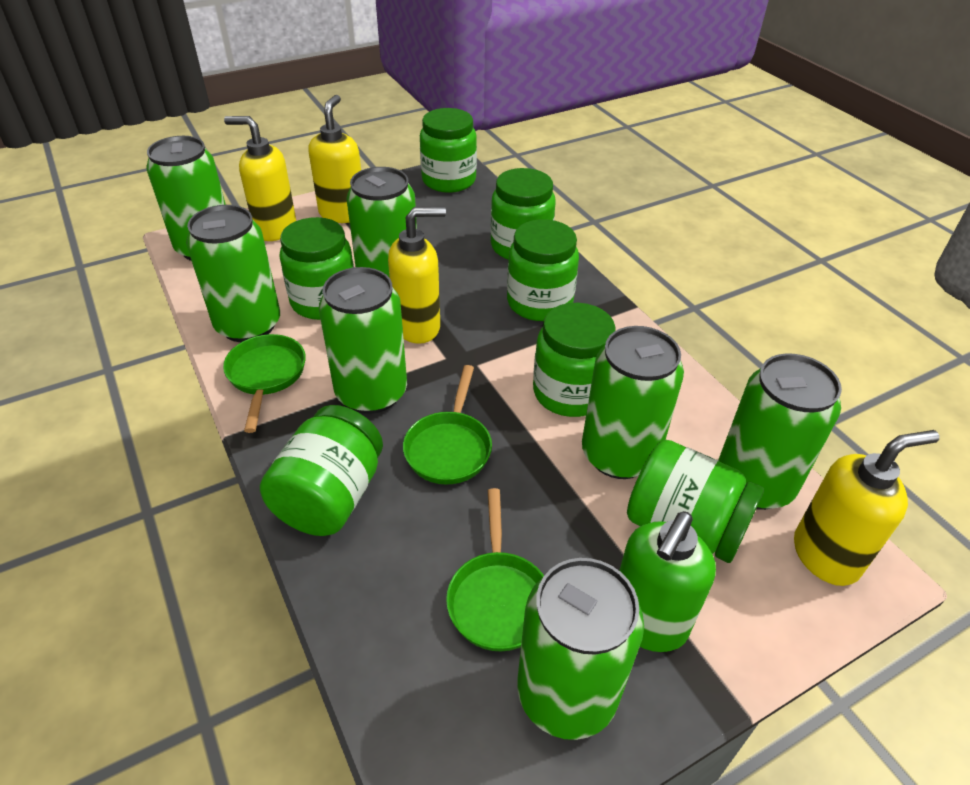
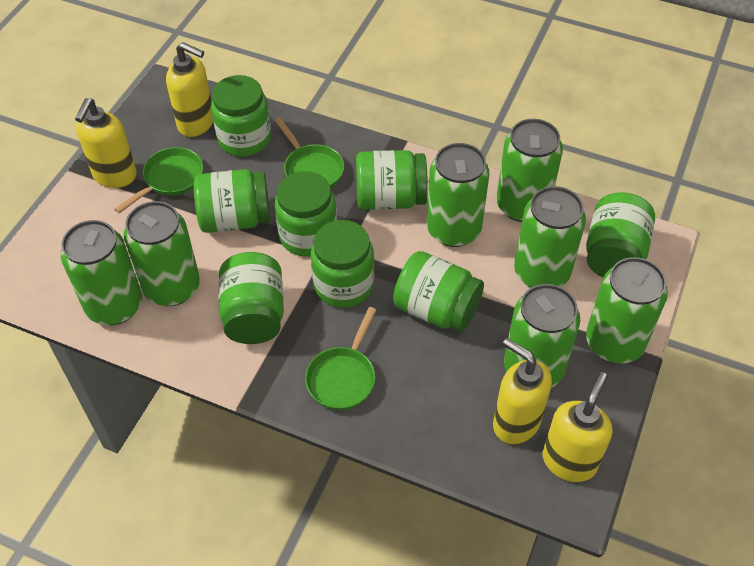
green jar: [260,405,383,536] [279,217,354,320] [420,108,477,193] [490,168,555,260] [507,219,579,321] [533,303,616,417] [627,440,764,563] = 7 -> [194,169,270,233] [211,75,271,156] [219,252,284,344] [275,171,337,257] [311,220,374,308] [356,150,428,210] [393,251,484,332] [586,192,655,277] = 8
green soap dispenser: [619,511,716,652] = 1 -> none = 0

